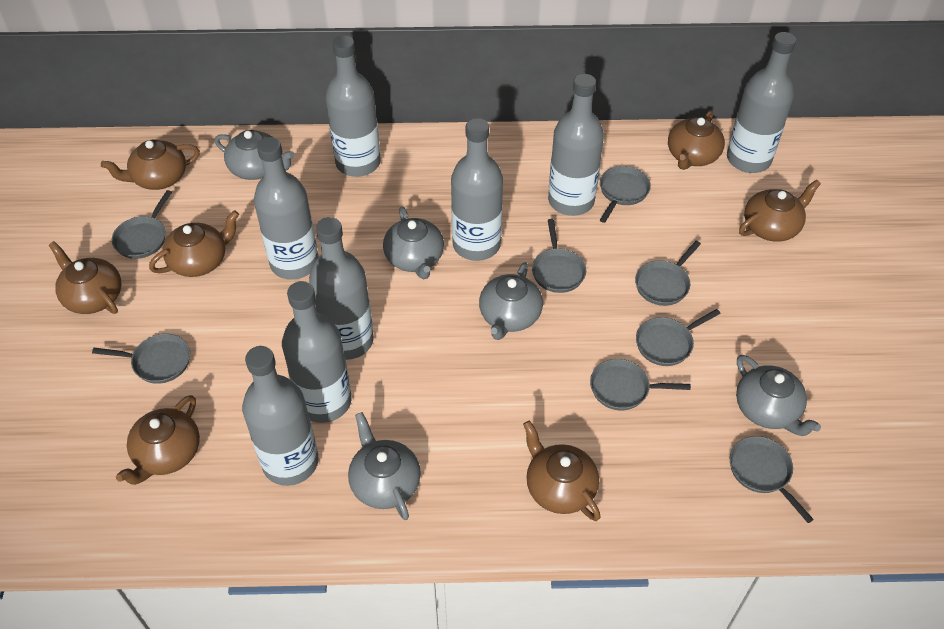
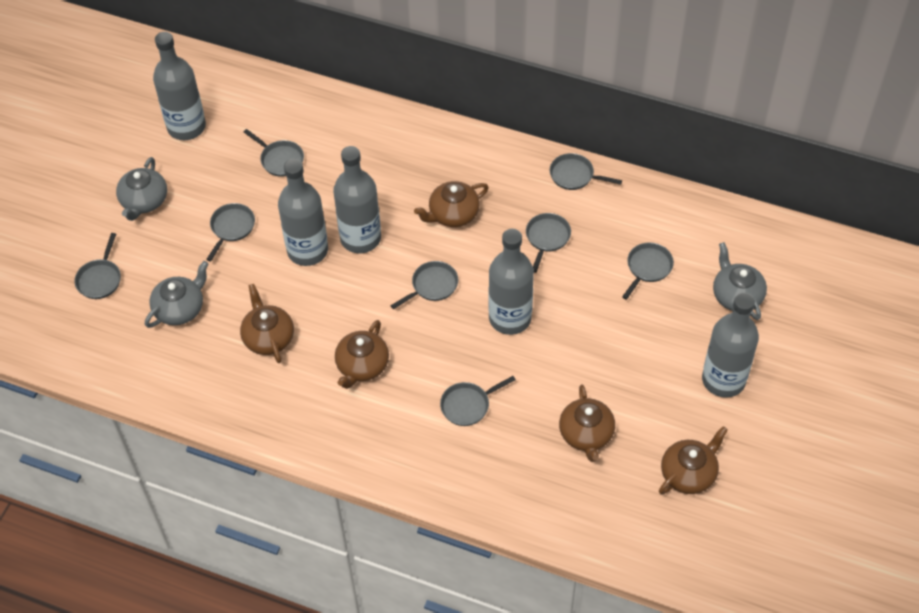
brown teapot: [49,241,121,314] [101,139,200,190] [116,395,200,485] [149,210,239,277] [523,420,600,521] [668,110,725,170] [739,179,821,242] = 7 -> [240,284,294,363] [335,320,389,389] [414,181,489,227] [559,384,615,462] [659,426,728,495] = 5
grey bottle: [242,346,319,486] [254,137,319,280] [282,281,352,423] [309,217,374,360] [326,36,381,177] [451,118,503,261] [548,74,604,216] [727,32,796,173] = 8 -> [153,32,206,140] [278,159,328,266] [333,146,381,253] [488,229,534,335] [702,293,759,398] = 5
grey teapot: [215,130,294,180] [348,412,421,520] [383,207,444,279] [479,262,543,340] [736,355,821,436] = 5 -> [116,157,167,221] [145,261,209,328] [713,242,767,320] = 3

